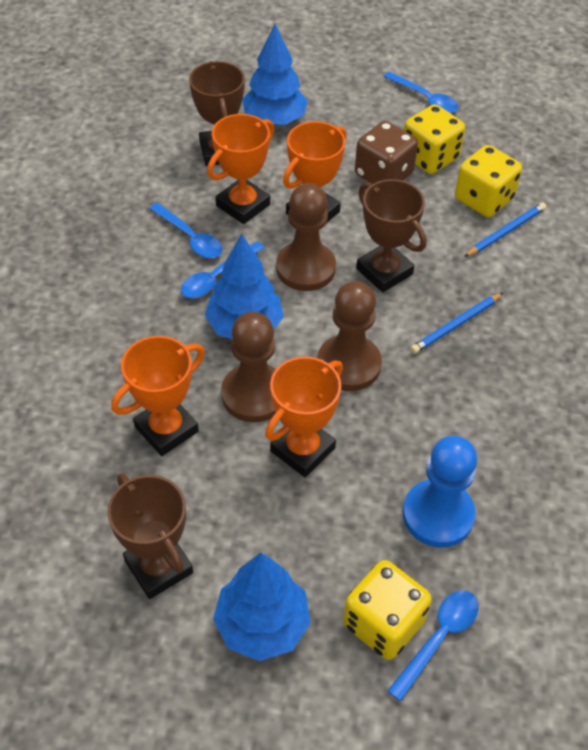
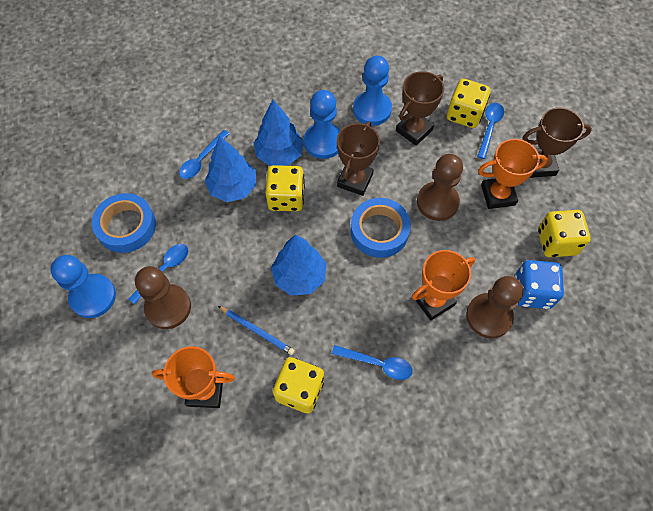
blue dice: none = 0 -> [515,260,564,309] = 1
blue pawn: [402,436,477,547] = 1 -> [50,255,116,318] [304,90,341,159] [353,56,392,125] = 3
blue pencil: [410,293,503,354] [464,203,546,257] = 2 -> [218,306,295,355] = 1
blue tape: none = 0 -> [92,193,156,253] [350,198,411,258] = 2
brown dice: [355,121,418,184] = 1 -> none = 0
orange trophy: [111,336,205,456] [207,114,274,224] [265,357,343,477] [283,121,346,222] = 4 -> [152,346,235,408] [412,250,475,320] [478,139,548,209] = 3
yellow dice: [343,560,432,660] [404,104,465,174] [455,145,522,217] = 3 -> [265,165,305,211] [273,357,324,414] [447,79,491,128] [538,210,591,257] = 4

